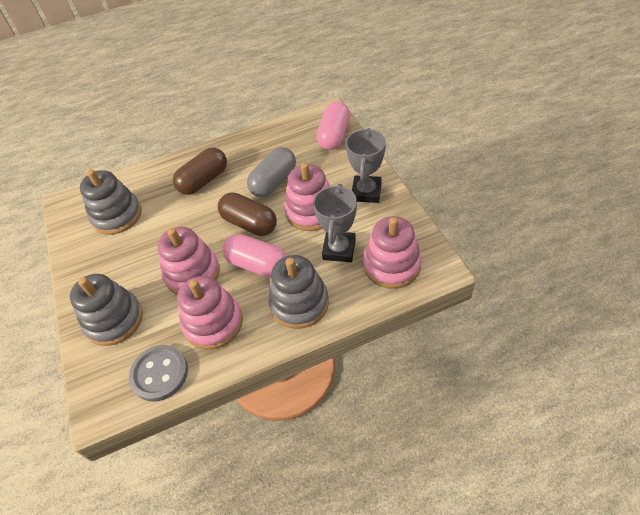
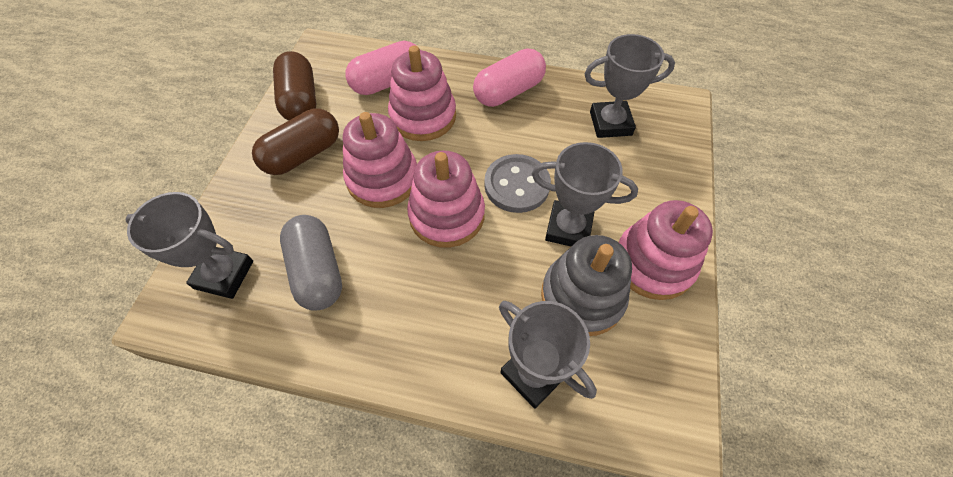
grey stacking toy: [70,274,143,346] [80,169,142,235] [268,255,329,329] = 3 -> [541,235,632,336] = 1
grey trophy: [313,184,357,262] [346,128,386,203] = 2 -> [126,192,253,299] [499,301,597,409] [532,142,638,246] [584,34,675,138] = 4

